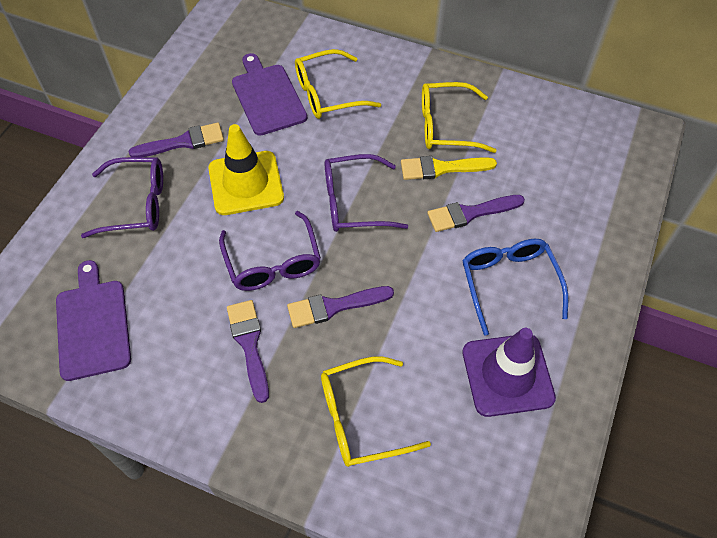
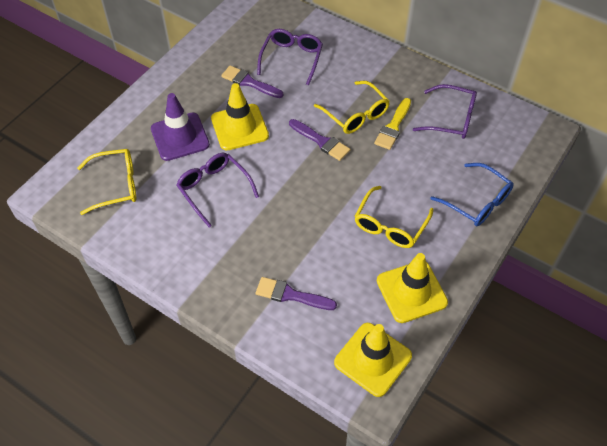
purple brush: [129,123,224,157] [227,300,269,403] [287,286,394,328] [427,195,525,232] = 4 -> [221,65,283,98] [256,277,337,310] [289,119,350,161] = 3
purple cutting board: [56,260,131,381] [232,53,307,136] = 2 -> none = 0
yellow traffic cone: [208,124,284,215] = 1 -> [211,83,269,151] [334,323,412,397] [377,253,448,323] = 3

